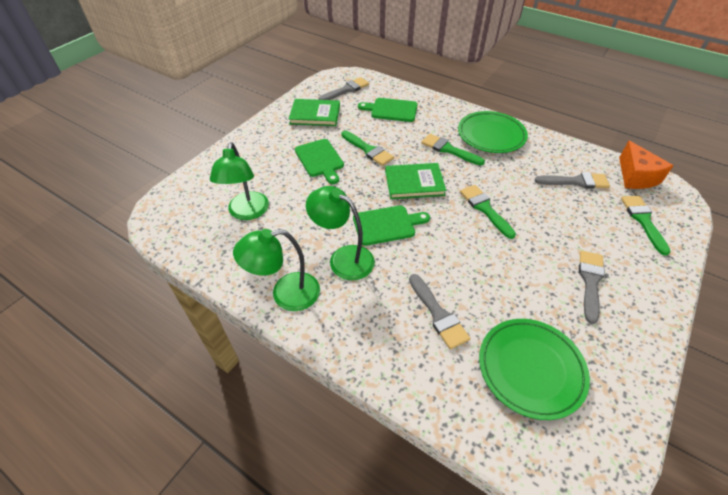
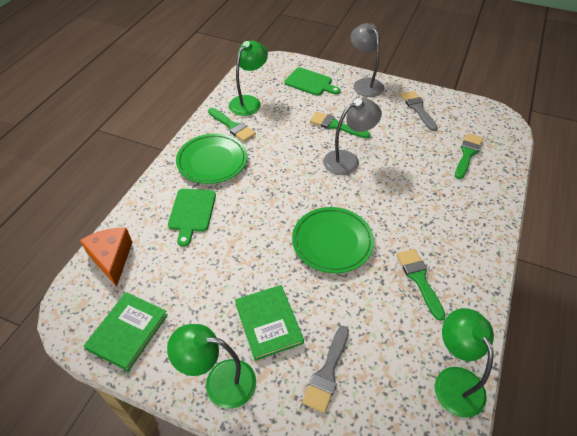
green cutting board: [295,139,344,184] [353,205,430,246] [358,98,418,122] = 3 -> [168,189,216,247] [284,67,341,96] = 2
grey brush: [318,77,369,100] [409,274,470,350] [535,172,610,189] [579,251,605,324] = 4 -> [302,326,349,413] [401,91,438,131] = 2
grey lamp: none = 0 -> [323,98,382,175] [351,23,384,97] = 2

